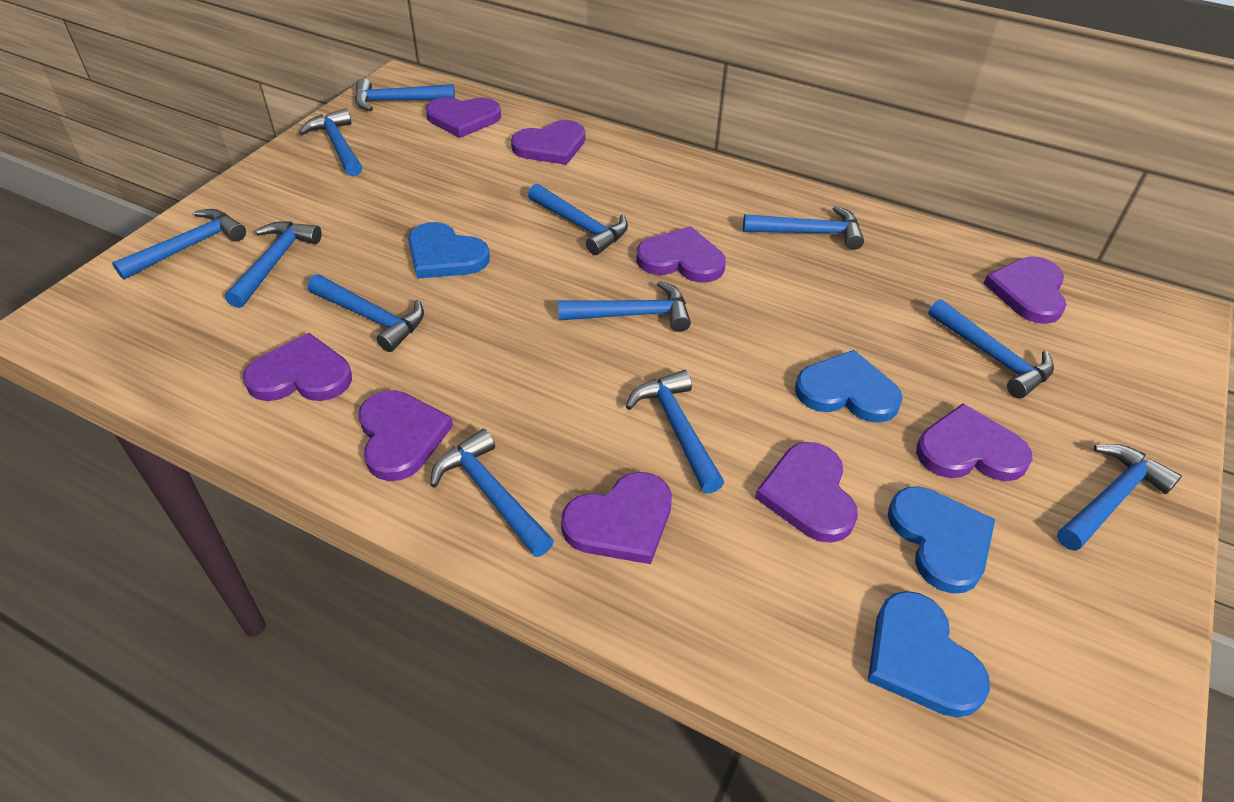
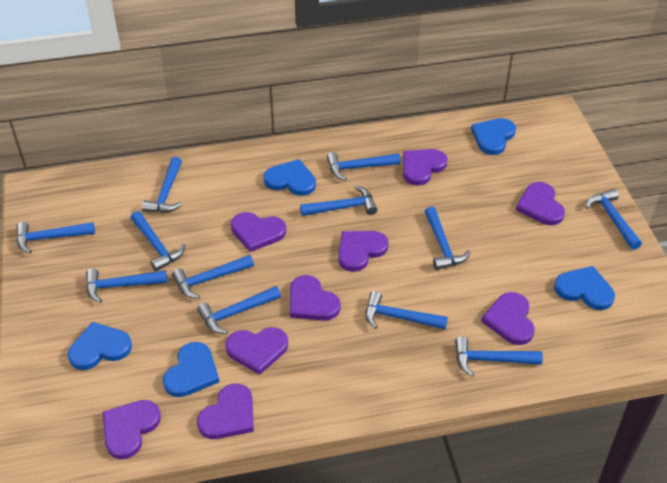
blue heart: [408,222,490,279] [795,350,903,422] [868,591,990,718] [888,486,995,594] = 4 -> [68,322,132,370] [163,342,219,397] [263,159,316,196] [471,118,516,155] [554,266,615,310] = 5

